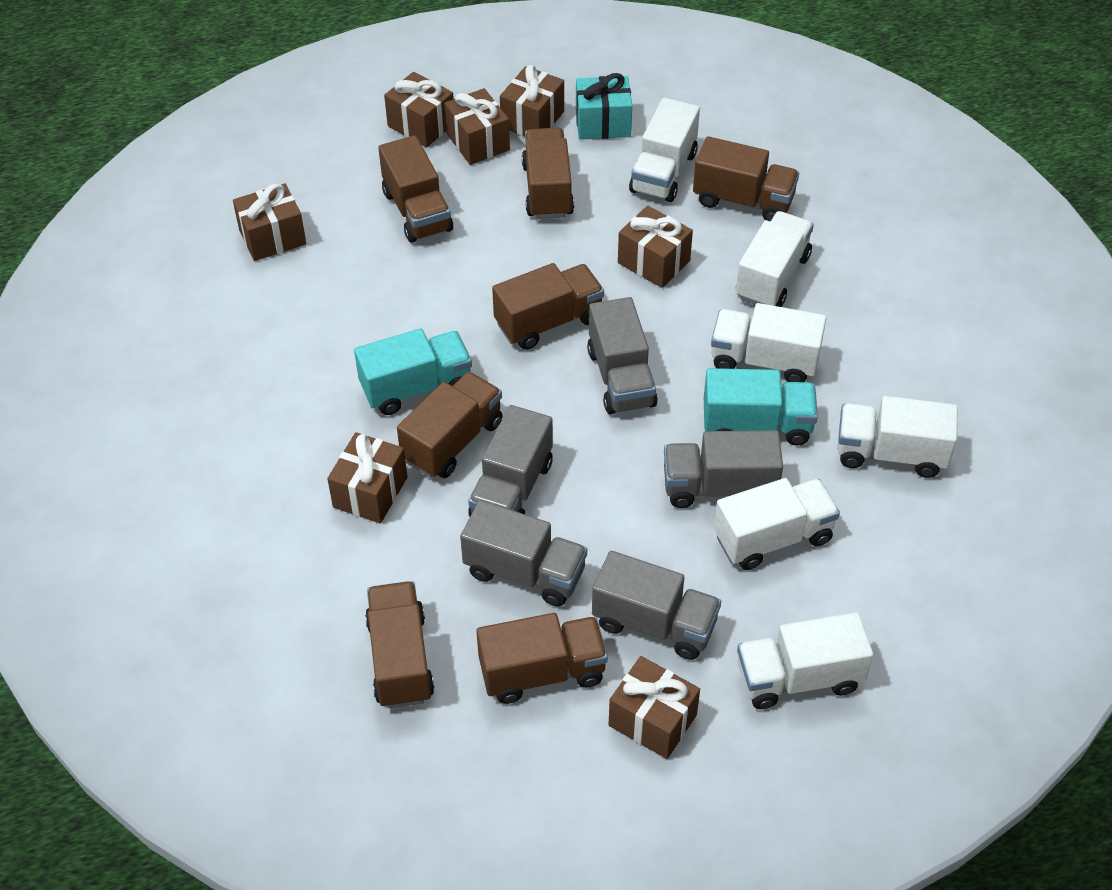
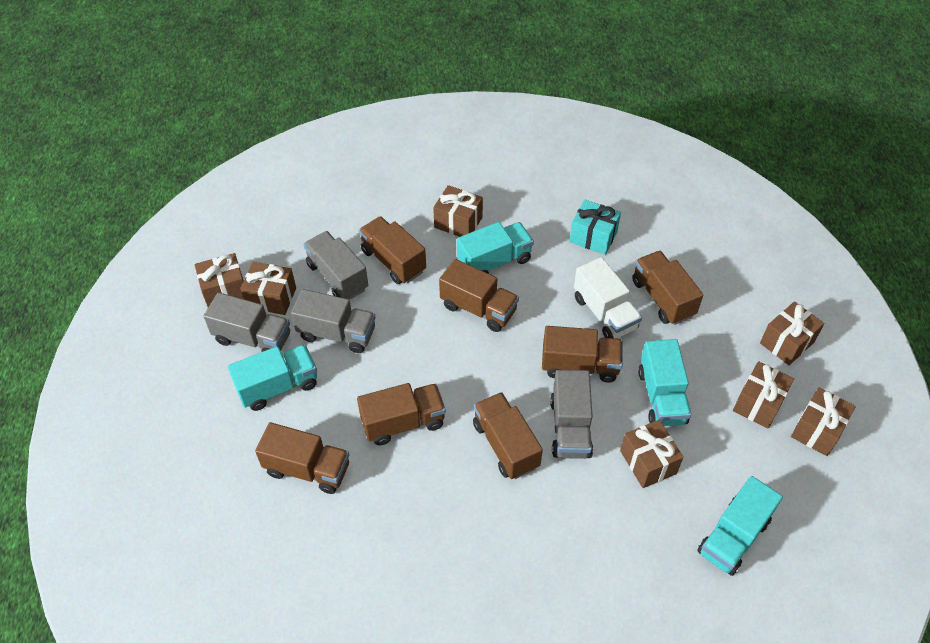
grey truck: [460,500,587,607] [468,405,553,516] [587,297,658,414] [592,551,721,660] [664,430,783,508] = 5 -> [204,293,290,352] [291,289,376,353] [303,231,368,300] [550,370,593,459] = 4
turquoise truck: [354,328,472,415] [704,368,818,446] = 2 -> [228,345,317,411] [457,222,534,274] [638,339,691,426] [697,476,783,576] = 4
white truck: [629,98,700,202] [711,303,826,382] [714,478,840,570] [736,211,814,307] [737,612,873,709] [837,396,958,478] = 6 -> [574,257,642,339] = 1

